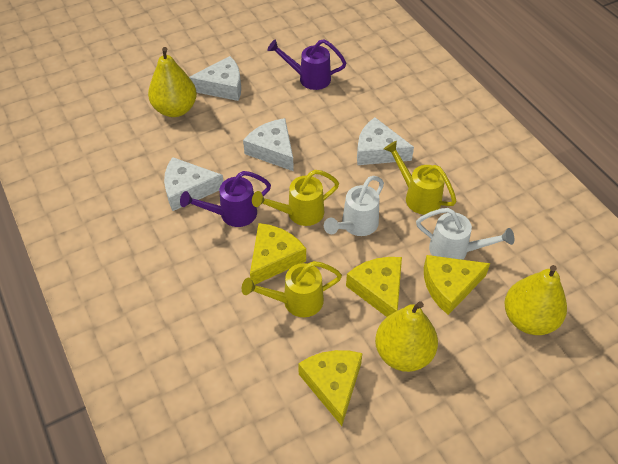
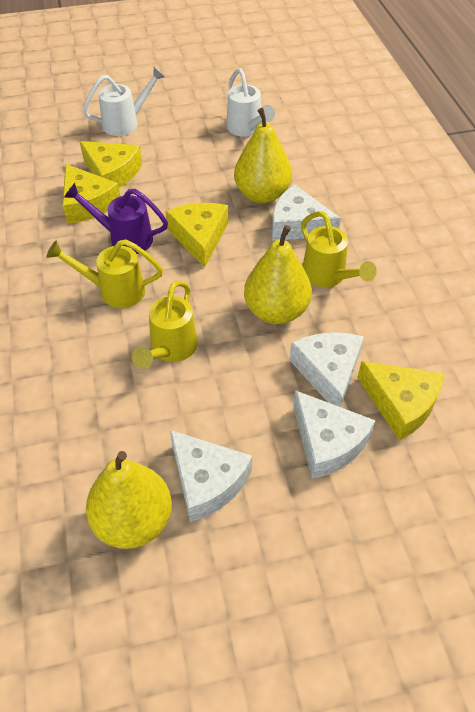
purple watering can: [180,171,271,227] [267,39,346,90] = 2 -> [64,183,168,254] = 1

